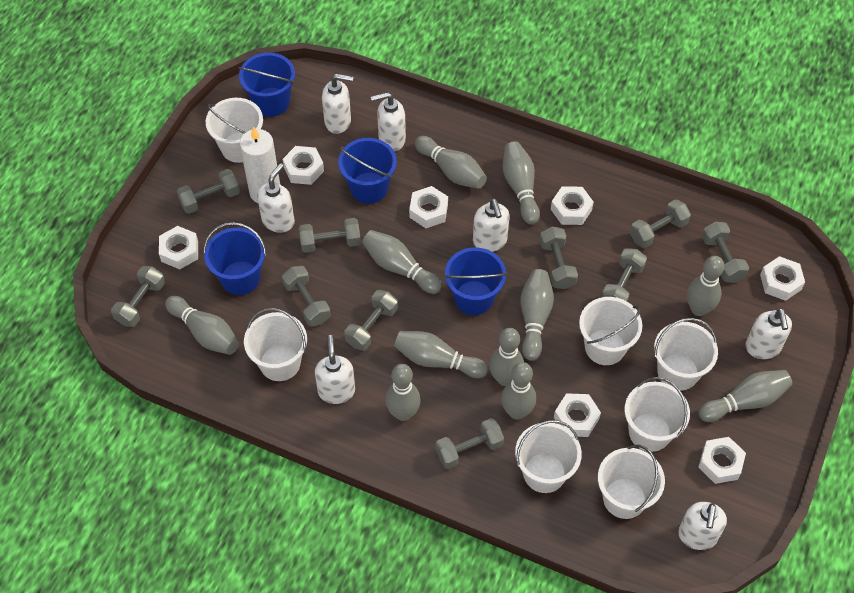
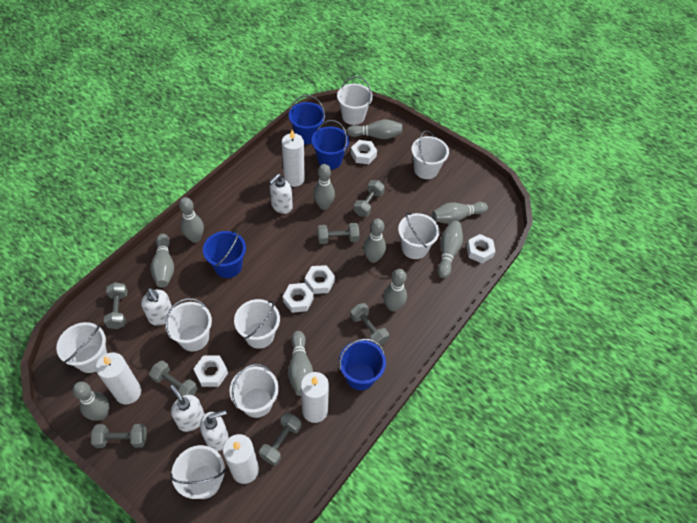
grey bowling pin: [165,296,239,355] [362,230,442,294] [386,364,421,421] [394,331,488,378] [415,136,487,189] [489,328,524,386] [501,362,536,420] [503,141,540,225] [521,269,554,361] [687,256,724,316] [698,370,792,422] = 11 -> [72,382,109,421] [150,234,174,288] [179,197,204,243] [288,331,313,396] [313,164,335,210] [347,119,402,139] [363,219,386,263] [383,269,407,311] [432,202,488,224] [438,221,463,278] = 10
grey dumbbell: [111,266,165,327] [177,169,240,214] [282,266,331,326] [299,218,361,253] [344,290,398,351] [435,418,504,469] [540,227,578,289] [602,248,647,302] [630,199,691,248] [702,222,749,283] = 10 -> [91,424,147,448] [104,282,128,329] [149,360,197,396] [259,412,302,466] [318,223,359,244] [350,303,389,346] [354,180,385,217] = 7
white bucket: [206,98,263,163] [244,308,307,381] [515,420,582,493] [579,297,642,365] [598,445,665,519] [624,377,690,452] [654,318,718,391] = 7 -> [56,322,107,373] [165,298,212,351] [170,445,226,499] [230,364,279,418] [234,299,280,349] [337,76,373,125] [398,212,439,259] [411,130,449,179] = 8
white candle: [240,126,280,203] = 1 -> [96,352,141,405] [223,434,259,484] [282,130,305,187] [301,372,329,423] = 4
white nut: [159,226,198,269] [283,146,324,185] [409,186,448,228] [551,186,594,225] [554,393,601,437] [698,437,746,484] [760,256,805,301] = 7 -> [194,355,228,387] [283,283,314,313] [305,265,335,294] [351,140,377,164] [467,234,496,263] = 5
white soap dispenser: [257,163,295,233] [315,335,355,404] [322,74,354,134] [371,92,406,151] [473,198,510,252] [678,502,727,550] [745,308,792,359] = 7 -> [141,288,172,326] [170,385,205,432] [200,410,229,451] [269,174,293,214] = 4

